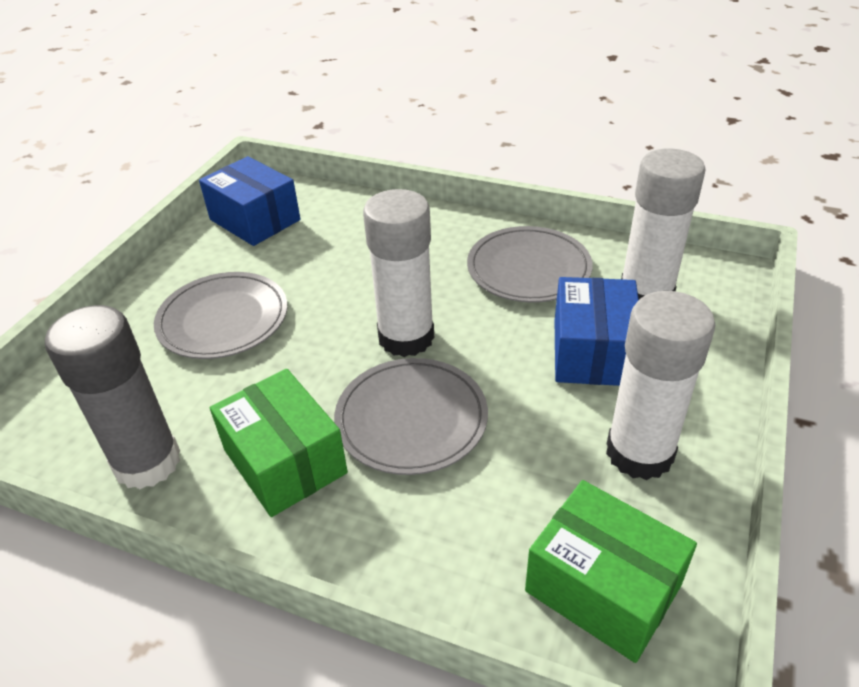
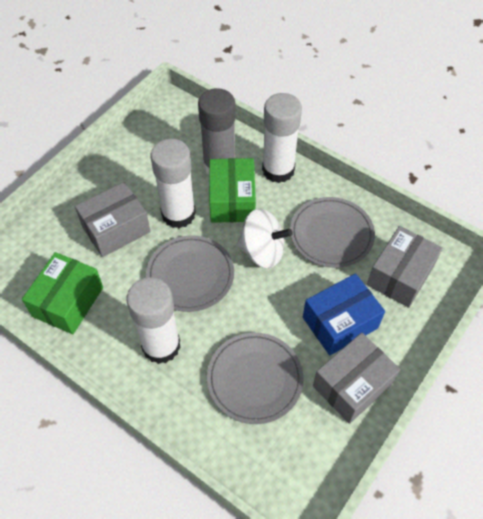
blue box: [199,156,300,246] [555,277,639,386] = 2 -> [303,273,385,356] = 1
grey box: none = 0 -> [75,182,151,257] [313,333,401,424] [367,226,443,308] = 3
white spinning top: none = 0 -> [237,209,293,268] = 1

